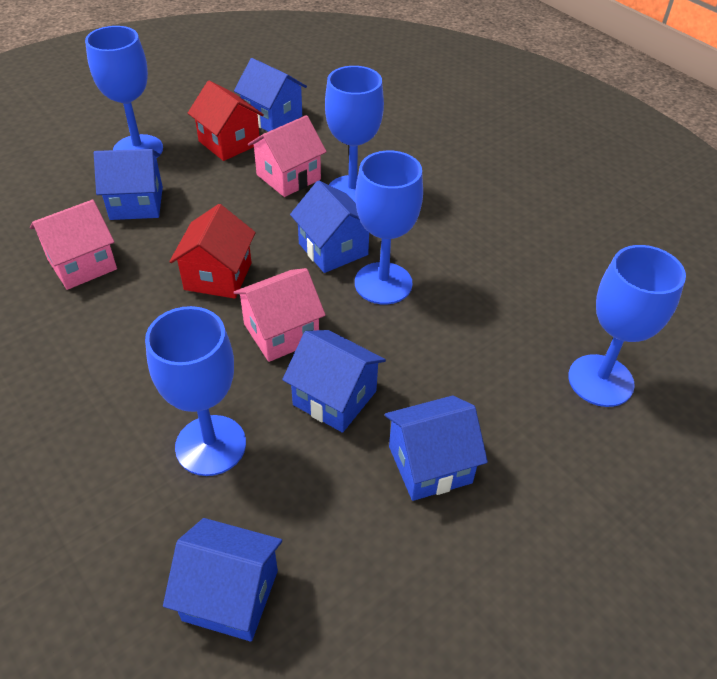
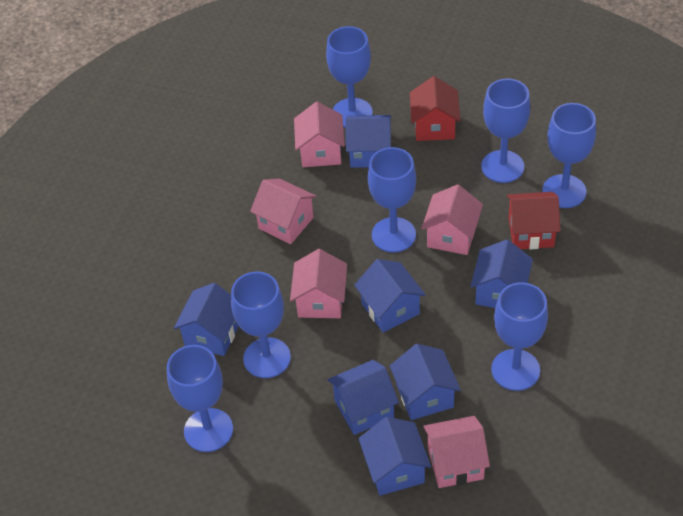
blue goblet: [85,26,163,158] [145,306,246,476] [325,66,384,203] [355,151,423,304] [568,245,686,407] = 5 -> [167,345,233,452] [231,271,291,378] [326,26,373,128] [368,147,416,253] [481,78,530,183] [491,282,548,391] [542,103,596,208] = 7
blue house: [94,149,163,220] [163,518,282,642] [234,58,307,132] [282,330,386,433] [290,180,369,273] [385,396,488,501] = 6 -> [174,283,239,356] [328,360,399,435] [346,115,391,168] [354,259,426,333] [358,417,431,496] [390,344,461,420] [470,240,533,308] = 7
pink house: [30,200,117,290] [234,268,326,362] [248,115,327,197] = 3 -> [250,179,317,244] [290,249,347,318] [294,102,345,167] [421,184,483,255] [423,416,490,488] = 5

